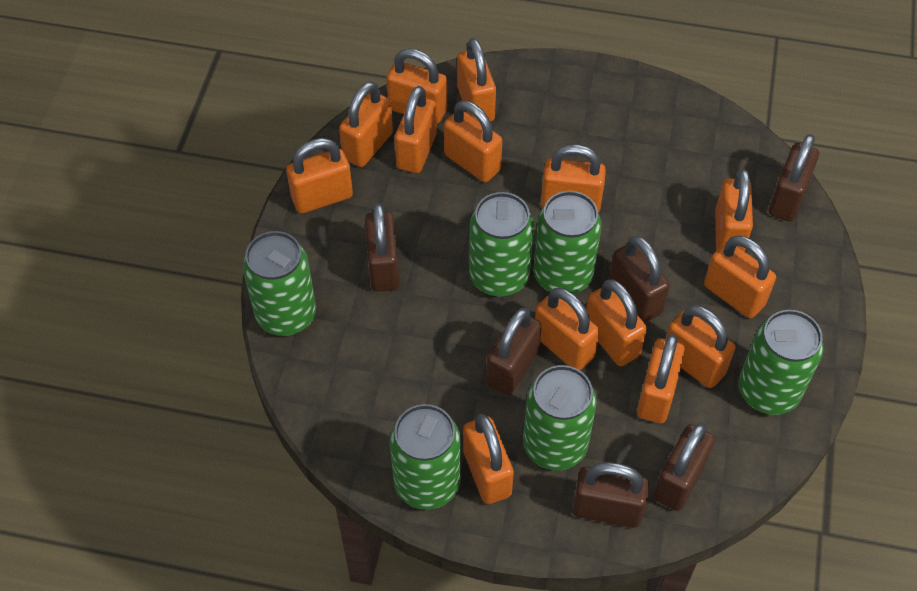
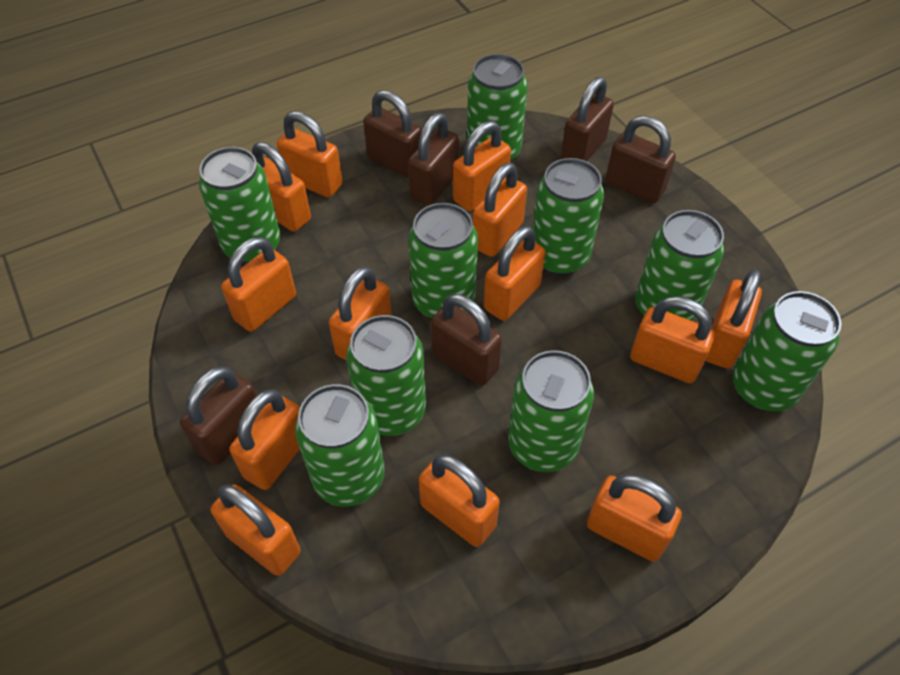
green can: [243,231,316,336] [390,404,461,510] [469,192,534,297] [523,365,597,470] [533,191,602,294] [739,310,823,415] = 6 -> [199,147,281,264] [295,384,385,507] [346,315,426,436] [408,203,478,319] [467,54,528,162] [508,350,594,472] [532,158,604,276] [636,210,724,321] [732,291,841,412] = 9
orange padlock: [286,138,353,213] [339,81,393,167] [386,48,447,124] [395,86,437,173] [444,100,502,182] [457,38,496,122] [463,414,514,504] [535,287,599,370] [541,144,606,213] [586,279,647,366] [637,334,685,423] [666,305,735,388] [704,235,776,318] [715,169,753,252] = 14 -> [210,484,301,576] [221,237,296,332] [229,389,300,490] [252,142,311,232] [277,111,343,198] [329,266,392,360] [419,454,500,547] [453,121,511,211] [473,163,527,257] [484,226,546,321] [587,474,682,562] [630,296,715,383] [705,269,762,369] = 13

